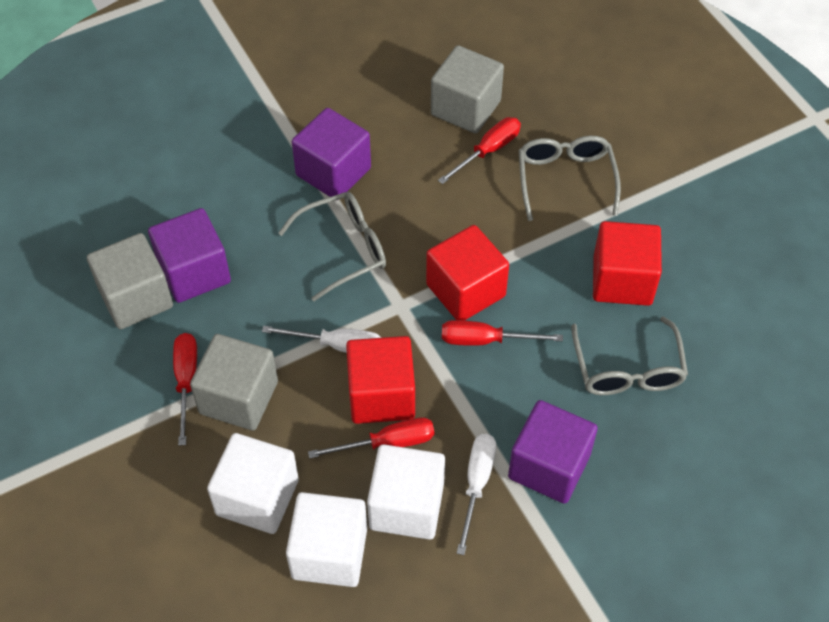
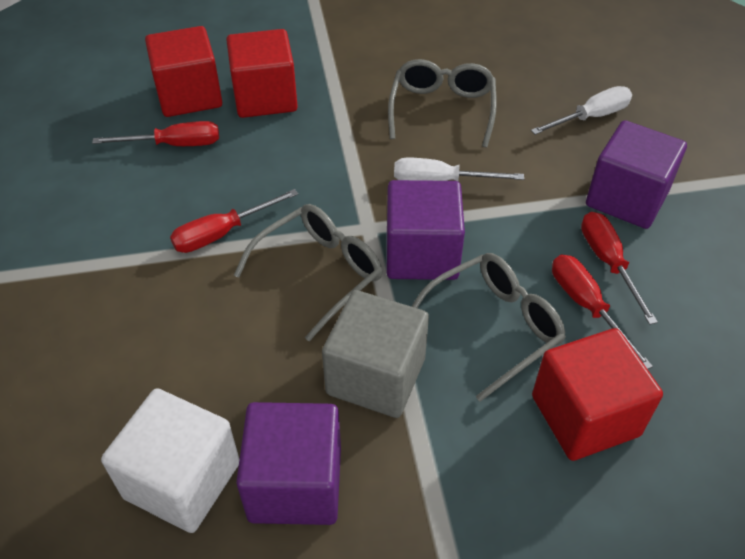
grey cube: [87,233,173,329] [190,334,278,431] [431,45,504,134] = 3 -> [322,290,429,418] = 1
white cube: [207,433,299,534] [286,492,367,587] [367,444,445,540] = 3 -> [101,388,239,533] = 1

